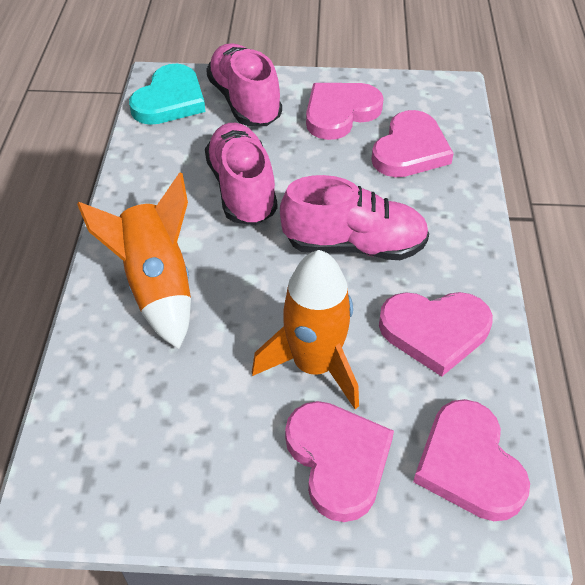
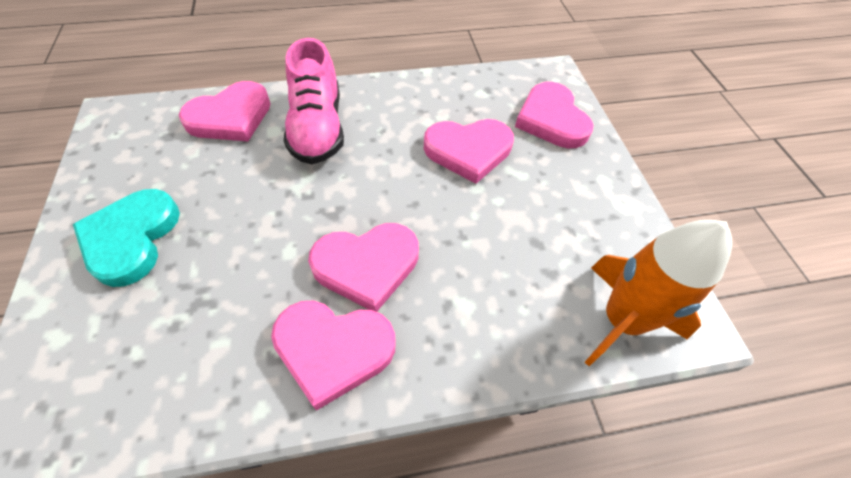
orange rocket: [77,172,191,349] [252,250,359,409] = 2 -> [585,220,732,366] = 1
pink shoe: [205,123,277,225] [206,43,282,126] [280,175,429,260] = 3 -> [284,38,344,164] = 1

